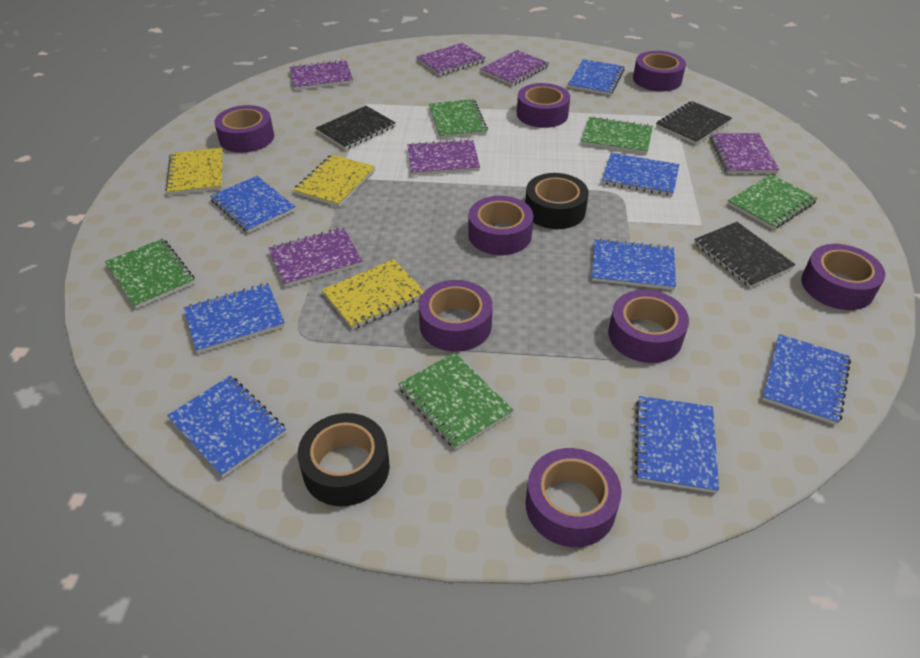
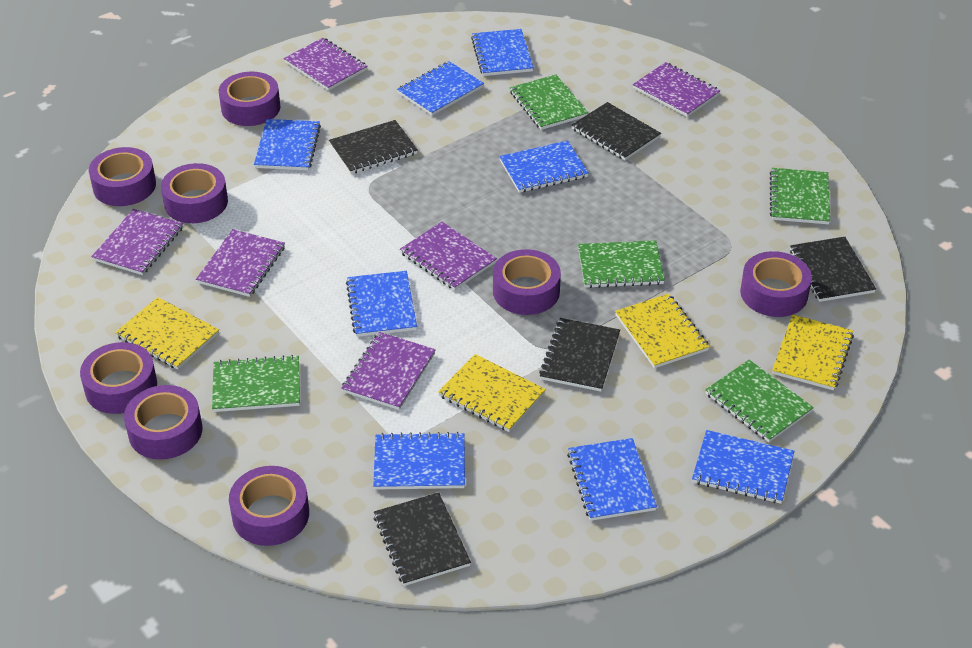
black notebook: [316,106,396,150] [656,101,732,145] [694,222,796,288] = 3 -> [329,120,418,174] [374,492,471,586] [539,318,620,392] [571,102,661,160] [790,237,876,302] = 5
black tape: [298,413,390,506] [525,173,589,229] = 2 -> none = 0
yellow notebook: [165,148,223,195] [293,155,375,207] [322,259,425,330] = 3 -> [115,297,219,370] [438,354,546,432] [615,294,710,368] [772,315,854,390] = 4

